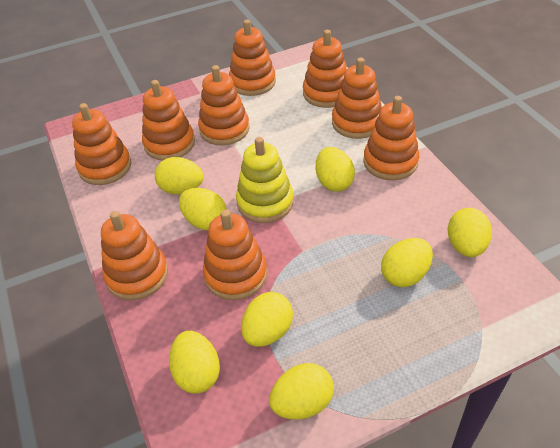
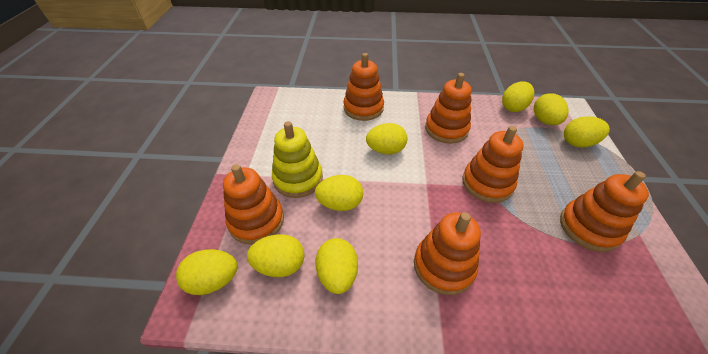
orange stacking toy: [72,103,131,185] [101,211,168,300] [142,80,195,161] [198,65,249,145] [203,210,267,300] [229,20,276,96] [303,30,347,108] [332,58,381,139] [363,96,419,180] = 9 -> [223,164,284,245] [344,53,384,121] [414,212,481,295] [425,73,472,144] [462,126,523,203] [560,171,649,252] = 6

